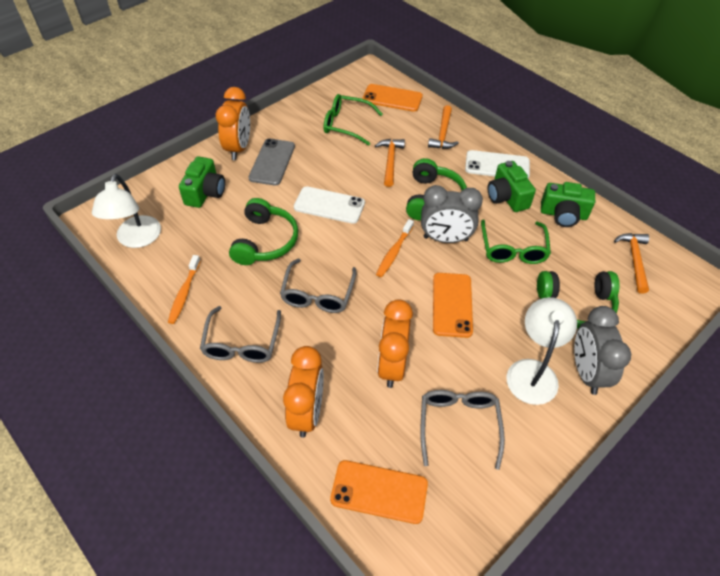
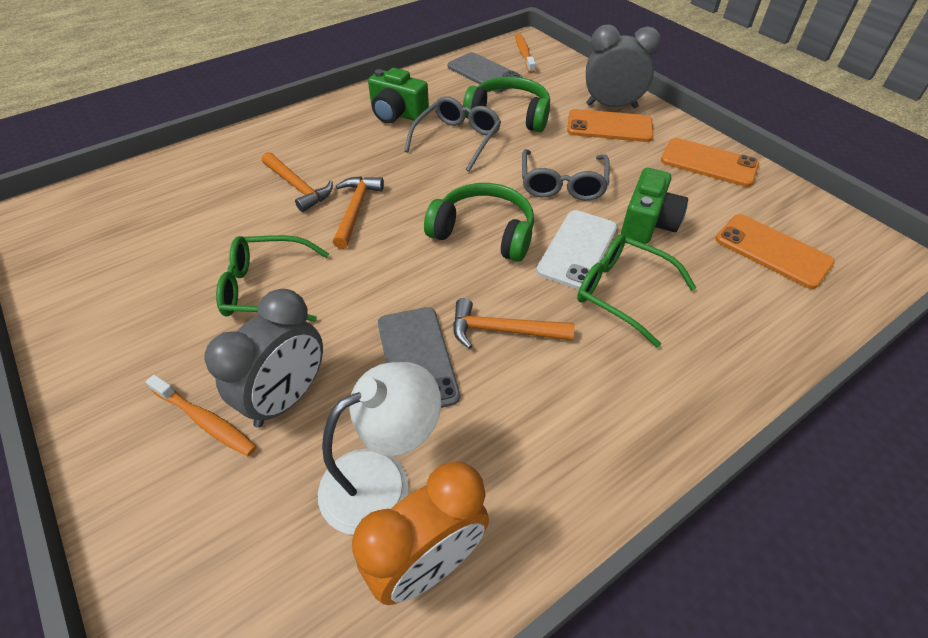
green camera: [179,156,225,208] [487,161,536,212] [541,182,595,227] = 3 -> [368,68,429,124] [621,168,688,244] = 2
green headphones: [229,198,298,265] [406,158,467,220] [537,271,620,329] = 3 -> [424,183,534,262] [463,76,550,132] = 2
grey glasses: [200,306,281,363] [280,259,356,313] [420,390,505,470] = 3 -> [405,96,501,172] [522,149,610,201] = 2
grey phone: [248,138,295,186] = 1 -> [378,307,460,408] [448,52,522,93] = 2
orange clock: [216,87,250,160] [283,346,324,437] [377,299,413,388] = 3 -> [352,461,489,605] = 1
white lamp: [92,174,161,248] [507,297,577,405] = 2 -> [318,362,441,535] = 1
white phone: [294,186,365,224] [465,150,530,179] = 2 -> [536,210,617,290] = 1

